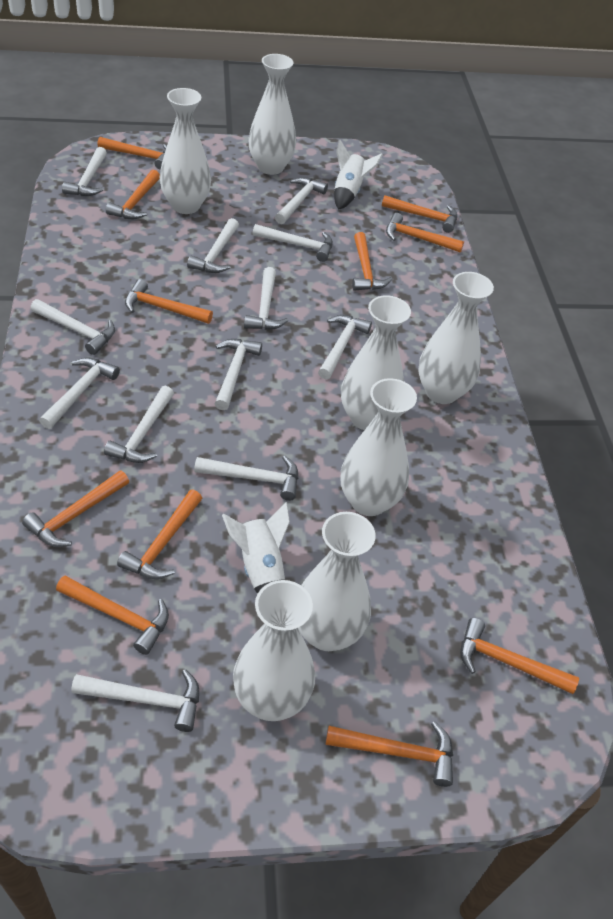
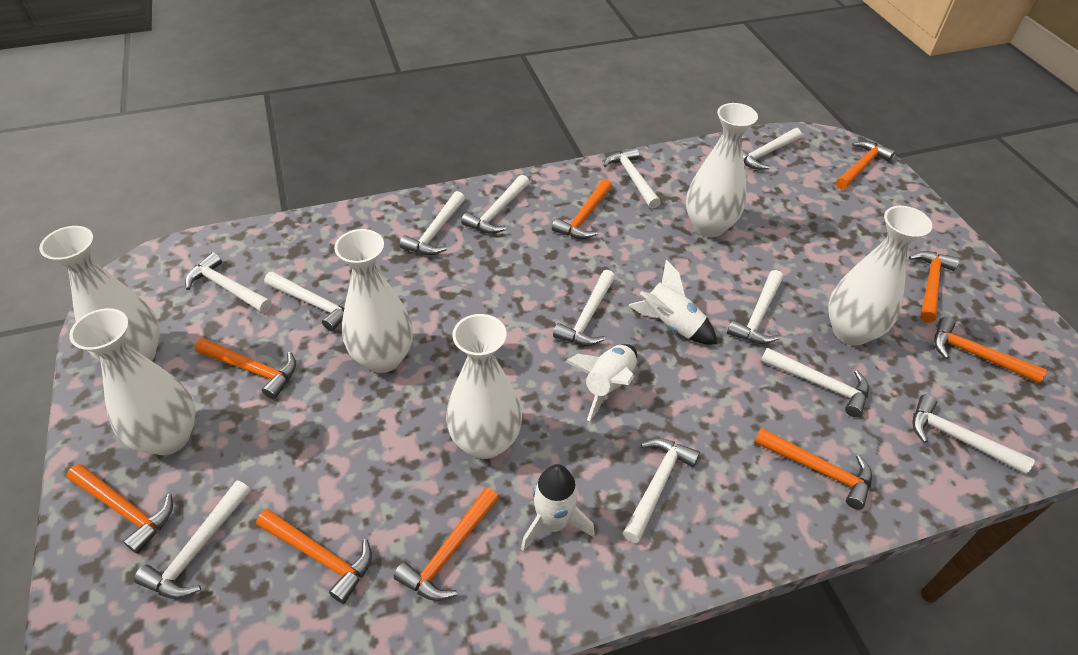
orange hammer: [22,470,129,547] [56,576,169,655] [97,137,167,170] [106,170,160,219] [117,490,202,579] [125,279,213,324] [325,721,453,787] [352,232,392,290] [382,195,457,233] [386,213,464,253] [460,618,579,694] = 11 -> [66,464,173,554] [195,338,296,399] [256,509,372,604] [393,487,499,601] [552,179,612,239] [754,428,872,510] [836,141,895,189] [909,251,959,323] [934,317,1047,383] = 9
white rocket: [222,502,290,594] [334,140,383,210] = 2 -> [521,464,595,552] [565,344,637,421] [628,259,717,344] = 3
white vase: [159,88,211,214] [233,580,315,721] [248,54,296,175] [298,512,376,651] [341,295,411,430] [341,378,417,516] [418,272,494,404] = 7 -> [39,226,160,361] [69,308,196,455] [334,229,413,373] [446,314,522,459] [686,103,758,237] [828,206,932,346] = 6

